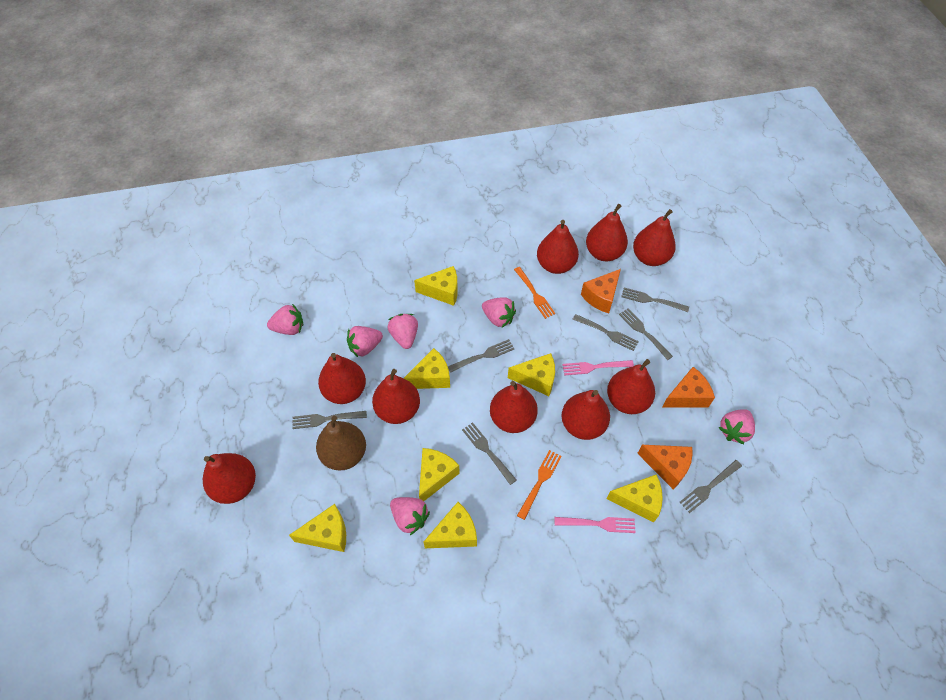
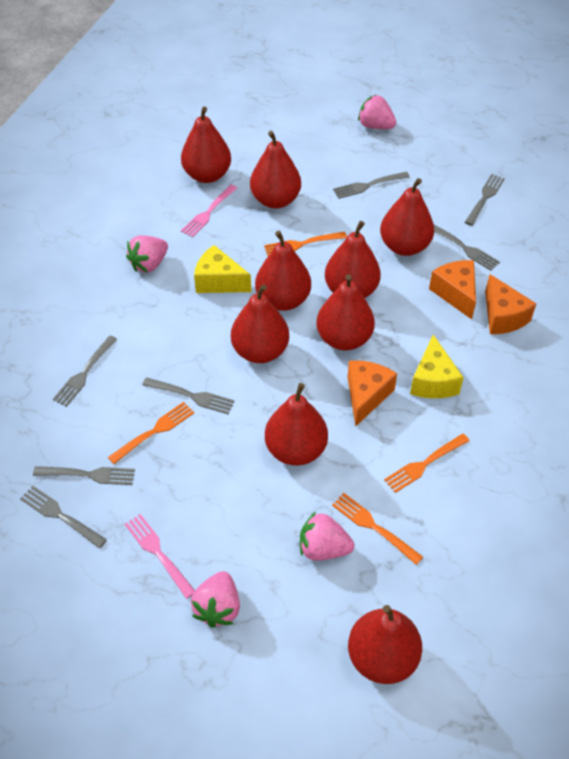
brown pear: [316,416,366,470] = 1 -> none = 0
orange fork: [514,267,556,319] [517,450,562,520] = 2 -> [108,402,194,464] [264,232,347,256] [332,493,423,565] [384,433,470,493] = 4
pink strawberry: [267,304,304,335] [347,326,383,357] [387,314,418,349] [390,497,430,535] [482,297,516,328] [718,409,755,444] = 6 -> [126,235,168,273] [191,571,240,628] [300,512,354,561] [358,94,396,129] = 4
yellow cheese: [289,504,346,552] [404,348,450,389] [414,266,458,306] [419,448,460,501] [423,502,477,548] [508,353,555,396] [606,474,663,523] = 7 -> [194,245,251,293] [410,334,464,398] = 2

